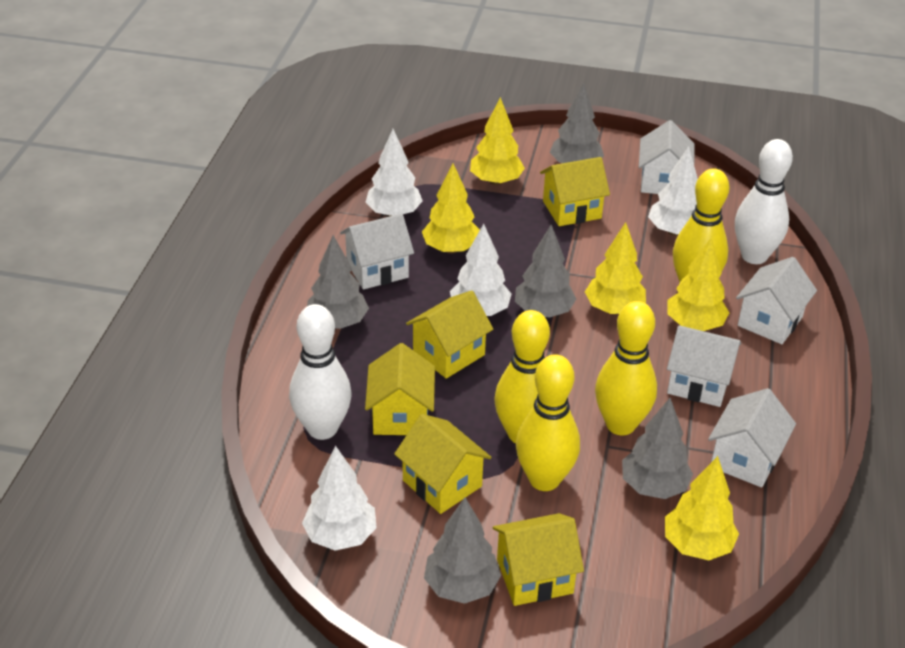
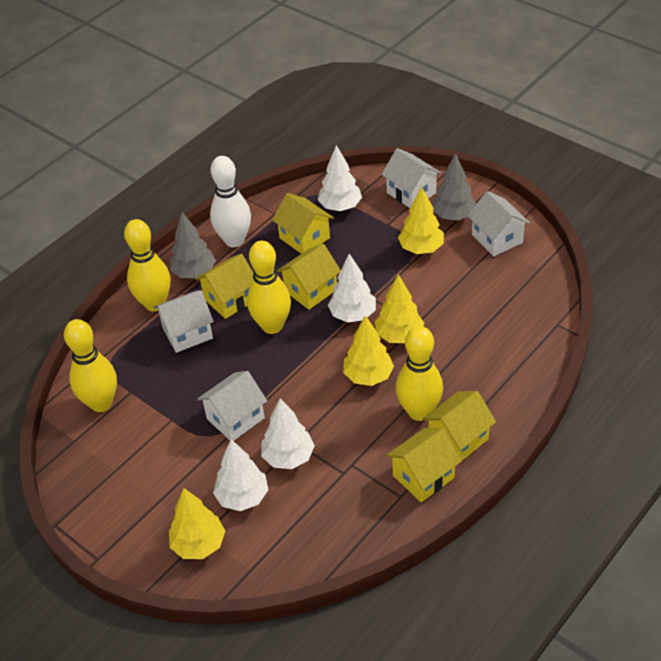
grey tree: [307,235,369,329] [424,497,501,604] [515,225,576,318] [550,83,604,163] [622,398,693,499] = 5 -> [170,212,216,278] [432,153,476,221] = 2
white bowling pin: [289,304,352,440] [735,139,793,264] = 2 -> [210,156,251,247] = 1
white house: [340,214,414,290] [639,120,695,194] [667,325,741,407] [708,388,796,487] [736,257,817,344] = 5 -> [154,290,214,353] [197,371,267,441] [381,148,441,208] [467,191,530,257] = 4
yellow tree: [422,164,480,254] [470,97,525,185] [585,222,646,314] [665,456,739,560] [667,238,729,331] = 5 -> [169,488,225,559] [343,315,394,386] [375,274,424,343] [398,186,444,254] = 4

